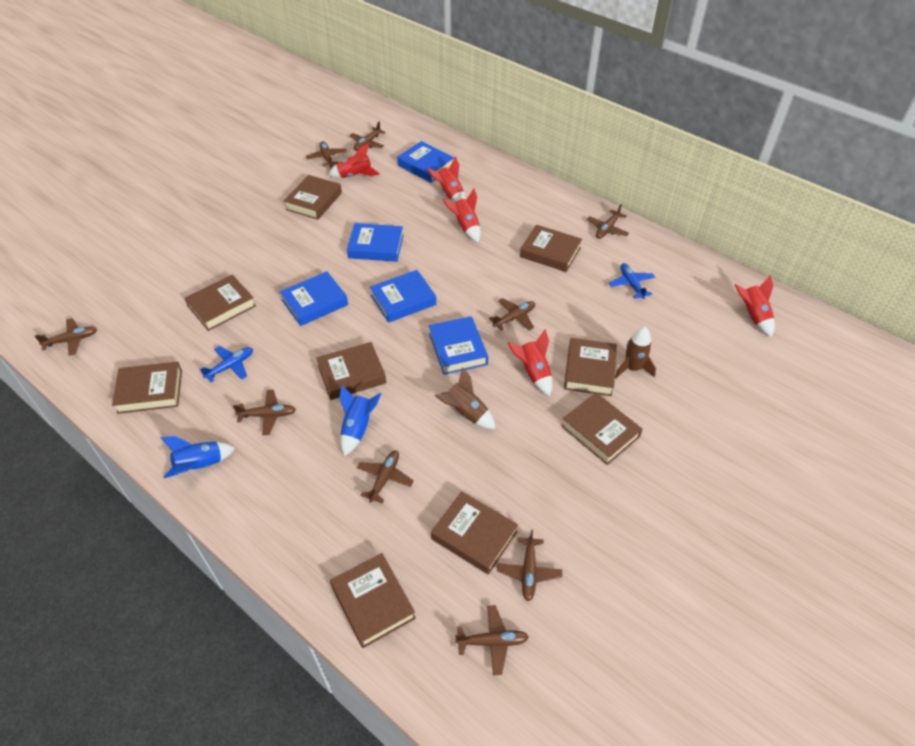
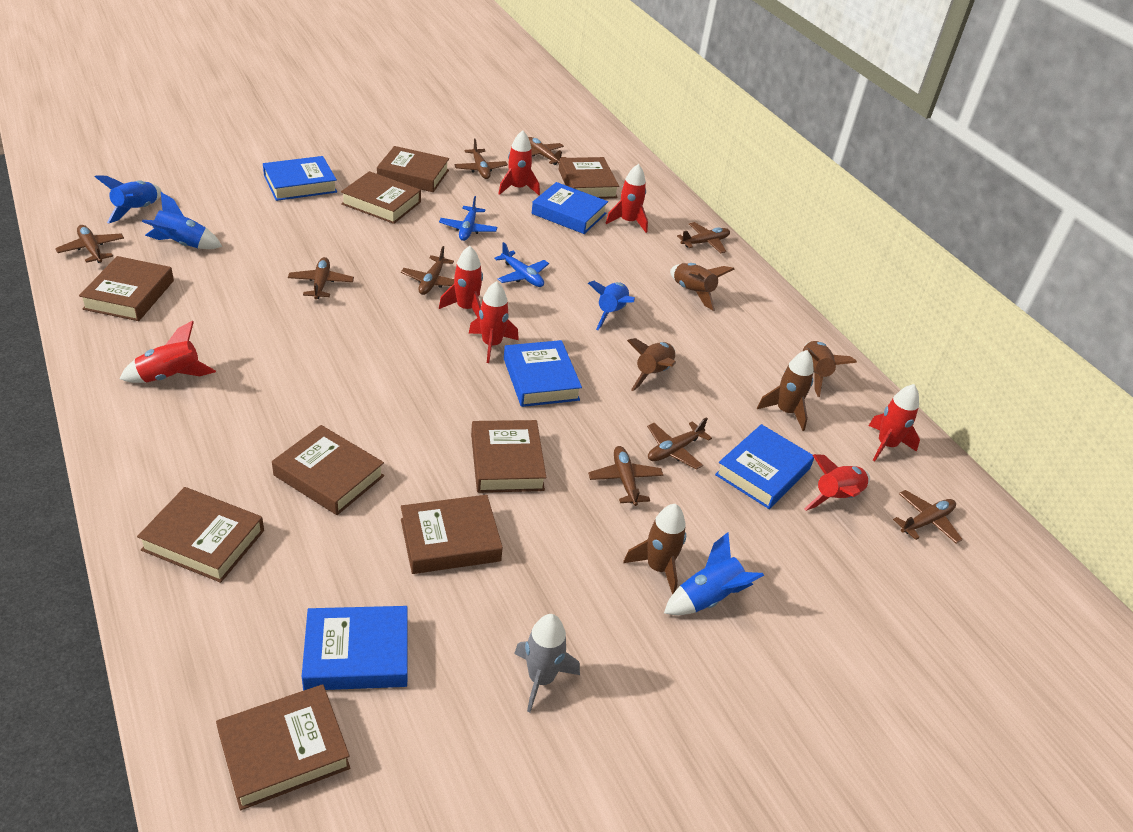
blue rocket: [160,436,235,478] [339,385,381,456] = 2 -> [95,175,162,224] [142,192,222,249] [588,281,635,330] [664,532,764,615] = 4
brown rocket: [435,367,495,429] [615,327,656,379] = 2 -> [623,504,686,595] [627,338,676,391] [670,263,735,311] [757,350,814,431] [803,341,857,397] = 5
grey rocket: none = 0 -> [514,614,580,712] = 1
red rocket: [328,143,380,178] [427,157,465,203] [443,188,481,242] [508,329,552,396] [735,275,775,337] = 5 -> [119,320,216,383] [439,246,483,318] [469,281,519,363] [498,130,540,195] [606,164,648,233] [804,454,870,511] [869,384,920,461] = 7

